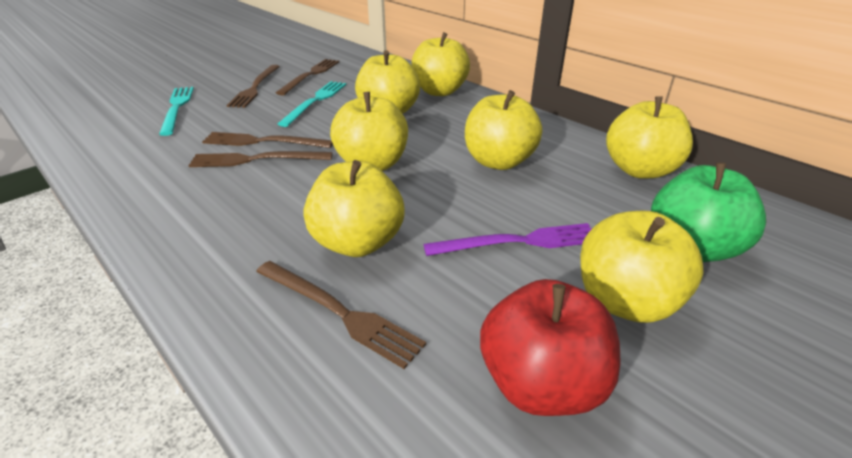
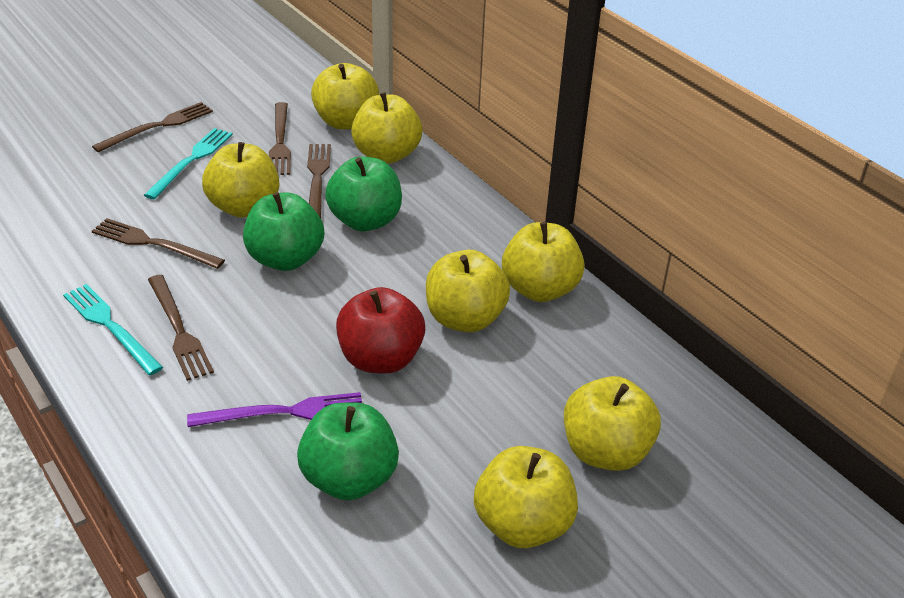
green apple: [651,162,766,262] = 1 -> [243,192,324,271] [297,402,399,500] [325,156,402,231] = 3

